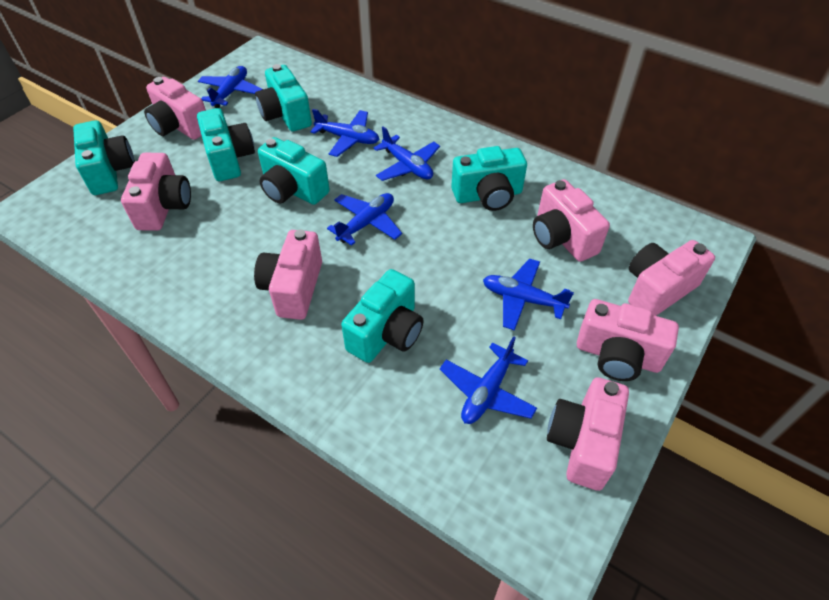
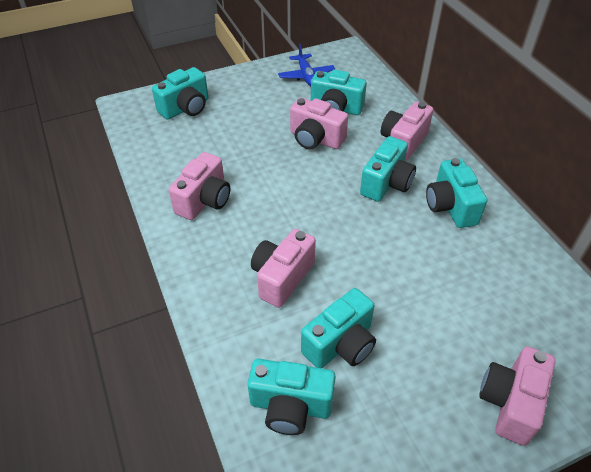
blue plane: [198,66,263,108] [311,109,379,157] [327,193,402,246] [373,126,440,181] [440,336,537,424] [483,258,574,331] = 6 -> [278,44,335,86] = 1
pink camera: [121,153,191,231] [144,77,206,140] [254,229,322,320] [533,179,610,262] [547,377,629,491] [577,299,679,381] [628,240,715,316] = 7 -> [169,152,230,220] [251,229,316,308] [290,98,348,149] [381,102,433,162] [479,347,555,446] = 5

